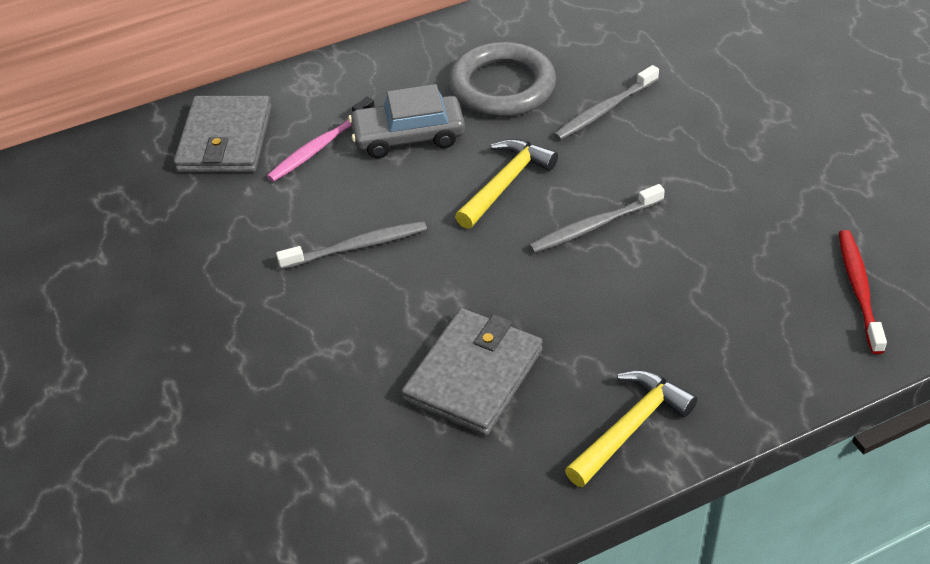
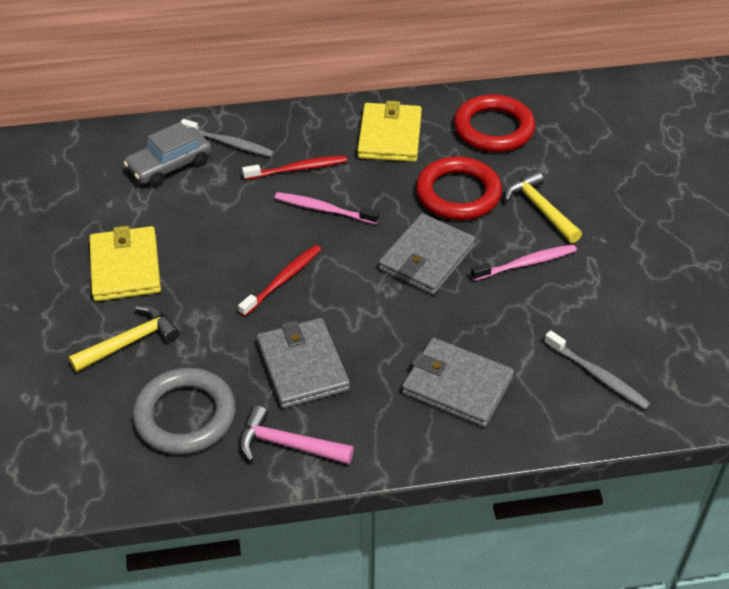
grey toothbrush: [276,221,427,270] [529,184,665,253] [554,65,659,140] = 3 -> [181,119,275,157] [544,330,651,410] = 2
grey wallet: [174,96,272,173] [401,308,543,436] = 2 -> [257,318,350,409] [379,213,476,295] [402,337,514,427] = 3
pink hammer: none = 0 -> [239,405,354,464] = 1
pink toothbrush: [267,97,375,182] = 1 -> [275,192,379,224] [471,244,577,281] = 2
red ring: none = 0 -> [416,156,502,220] [454,94,535,152] = 2
red toothbrush: [839,230,887,354] = 1 -> [238,245,321,317] [242,155,347,180] = 2
yellow wallet: none = 0 -> [89,226,161,301] [357,101,422,162] = 2

